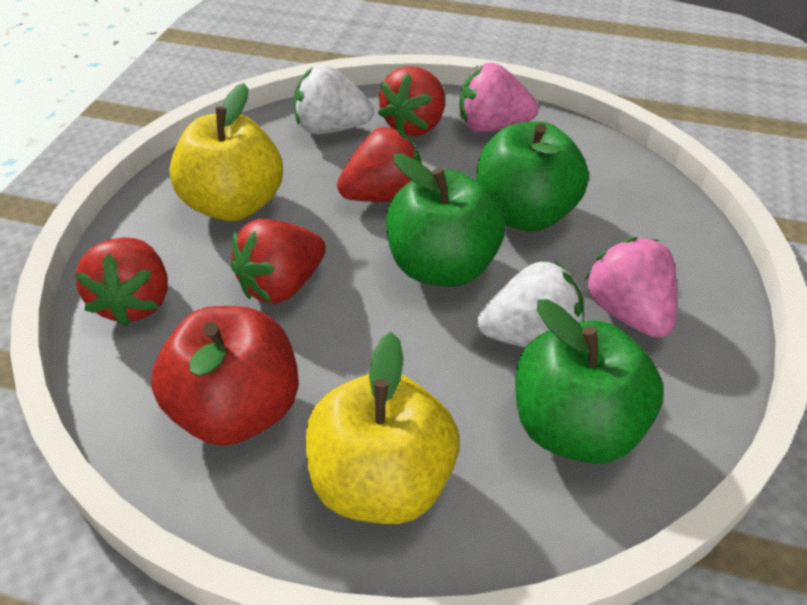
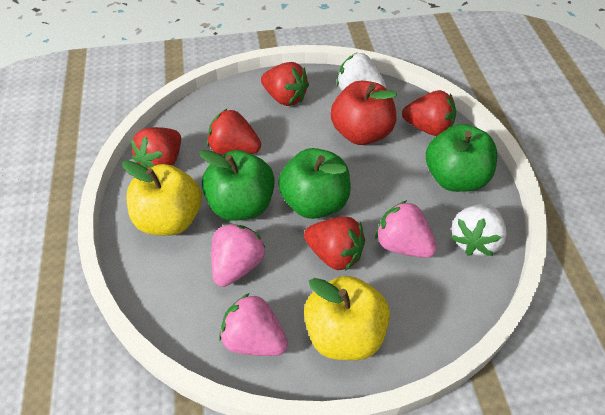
pink strawberry: [459,63,538,132] [585,237,677,338] = 2 -> [211,223,265,287] [219,293,288,356] [376,200,437,258] = 3
red strawberry: [75,237,168,326] [230,219,326,304] [337,127,422,202] [378,66,445,136] = 4 -> [131,127,181,169] [207,109,261,155] [261,62,309,106] [304,217,365,271] [402,90,456,136] = 5

